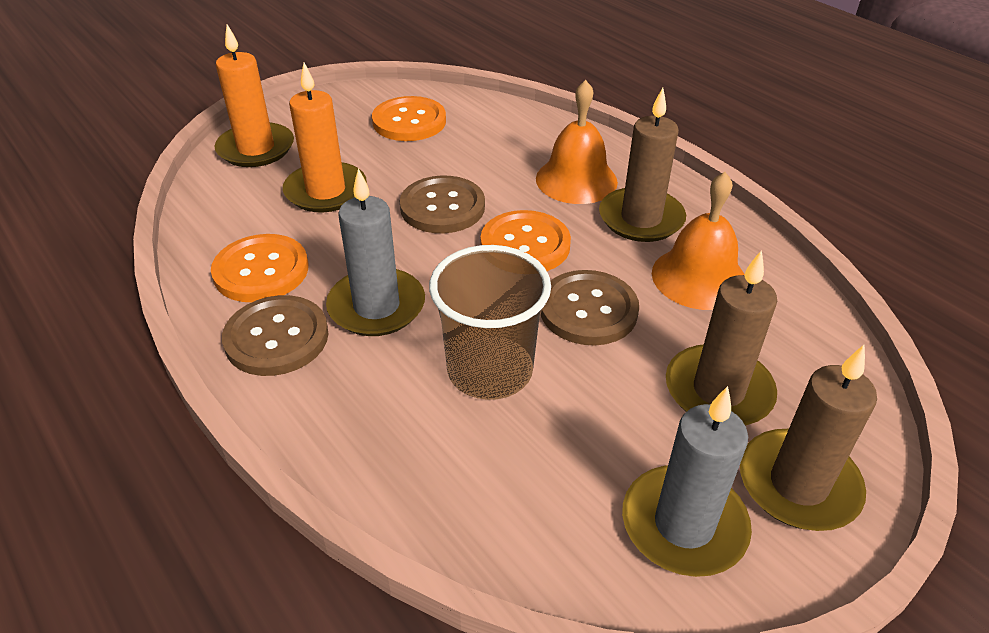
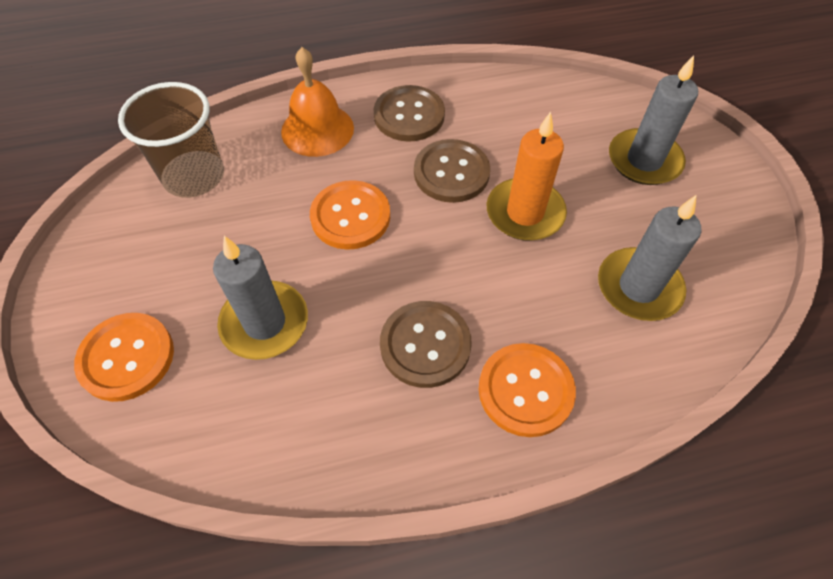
brown candle: [599,88,686,242] [666,250,777,425] [740,344,877,531] = 3 -> none = 0
grey candle: [326,168,425,336] [622,386,752,577] = 2 -> [213,236,308,360] [598,195,701,321] [609,55,698,185] = 3
orange bell: [536,80,618,204] [652,172,745,310] = 2 -> [281,47,354,157] = 1
orange candle: [214,25,294,167] [283,63,367,213] = 2 -> [487,112,567,241] = 1

